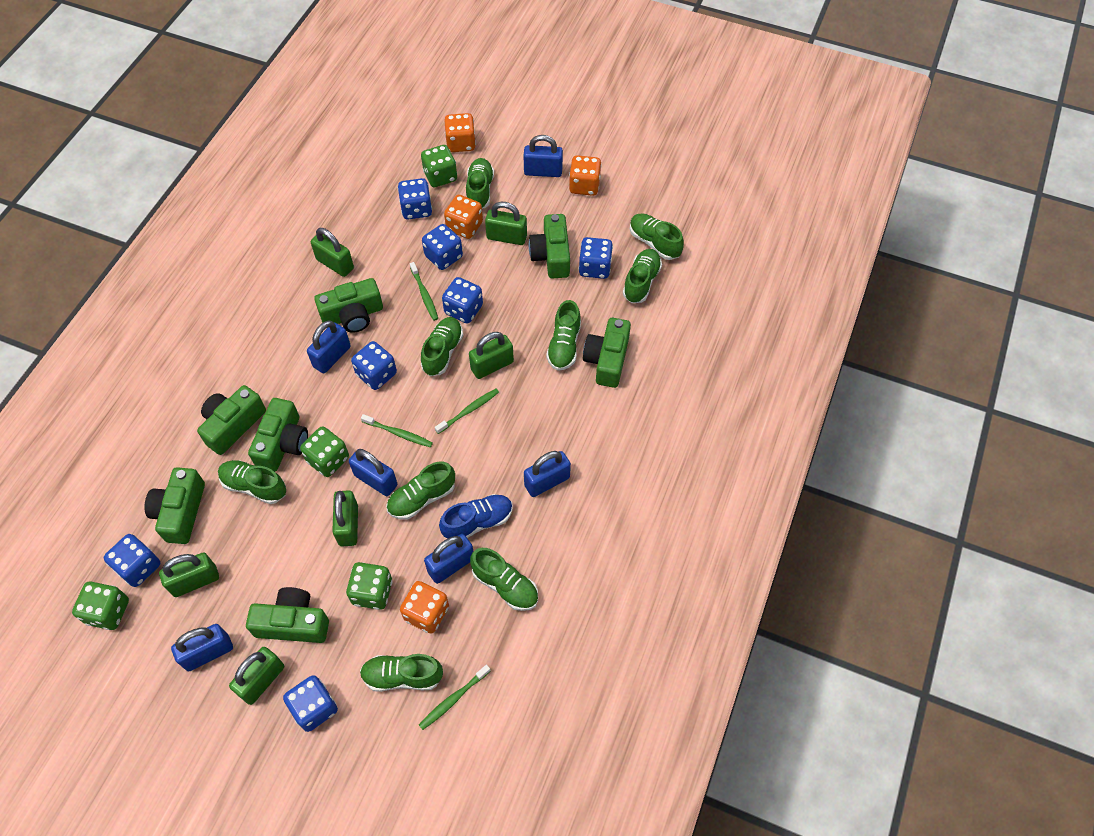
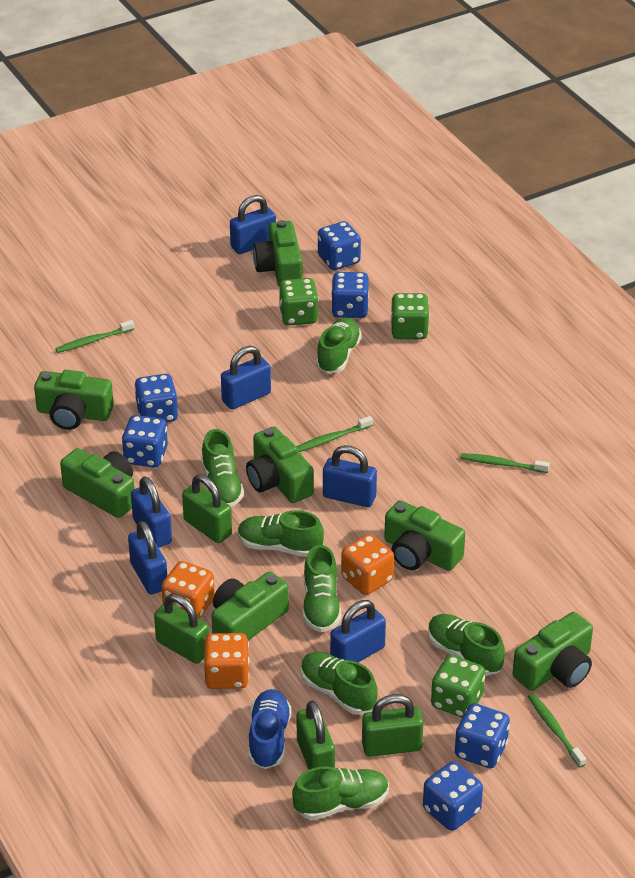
blue dice: [104,534,160,587] [283,675,338,732] [351,341,397,390] [398,178,432,219] [422,224,463,270] [442,277,483,323] [579,237,613,279] = 7 -> [122,415,168,467] [134,374,178,422] [318,221,361,270] [331,272,369,318] [423,761,483,831] [455,703,510,768] = 6
green dice: [72,582,129,630] [300,426,349,477] [346,562,392,610] [421,145,457,187] = 4 -> [279,278,319,326] [391,293,430,339] [431,655,485,718] = 3
green padlock: [159,552,219,597] [229,647,284,705] [311,228,354,277] [332,490,358,546] [469,332,514,379] [485,202,527,245] = 6 -> [154,594,209,664] [182,474,232,543] [296,700,335,770] [362,694,423,757] = 4
green shoe: [218,460,286,504] [360,654,443,692] [386,462,455,519] [421,317,463,376] [466,158,494,209] [470,548,538,611] [546,300,581,371] [623,249,662,303] [630,213,684,260] = 9 -> [201,429,244,507] [238,510,324,557] [292,767,389,820] [301,652,378,715] [303,545,341,632] [316,318,362,373] [428,614,505,676] = 7
orange dice: [400,581,449,633] [444,195,483,239] [445,113,476,152] [569,155,602,196] = 4 -> [162,561,215,619] [203,633,249,689] [341,534,394,595] = 3

